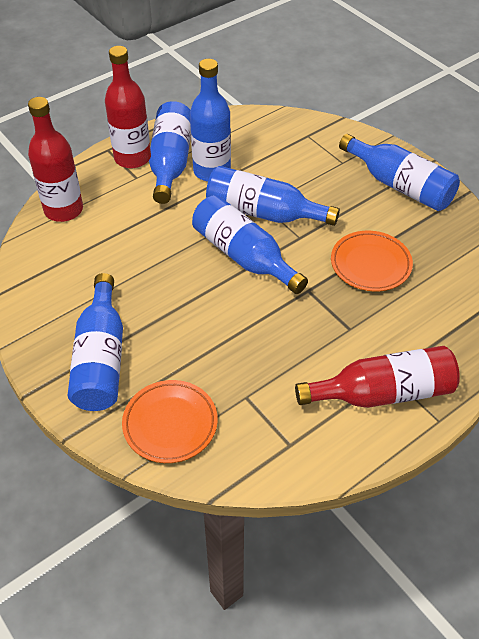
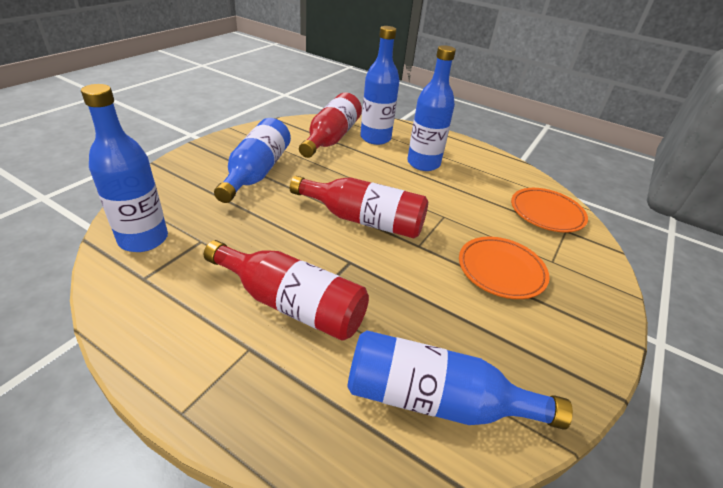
blue bottle: [67,273,123,411] [148,101,191,204] [190,59,231,182] [192,195,308,294] [206,166,340,226] [339,134,460,211] = 6 -> [81,84,168,252] [214,118,291,203] [347,330,573,430] [360,26,400,145] [407,45,456,171] = 5

